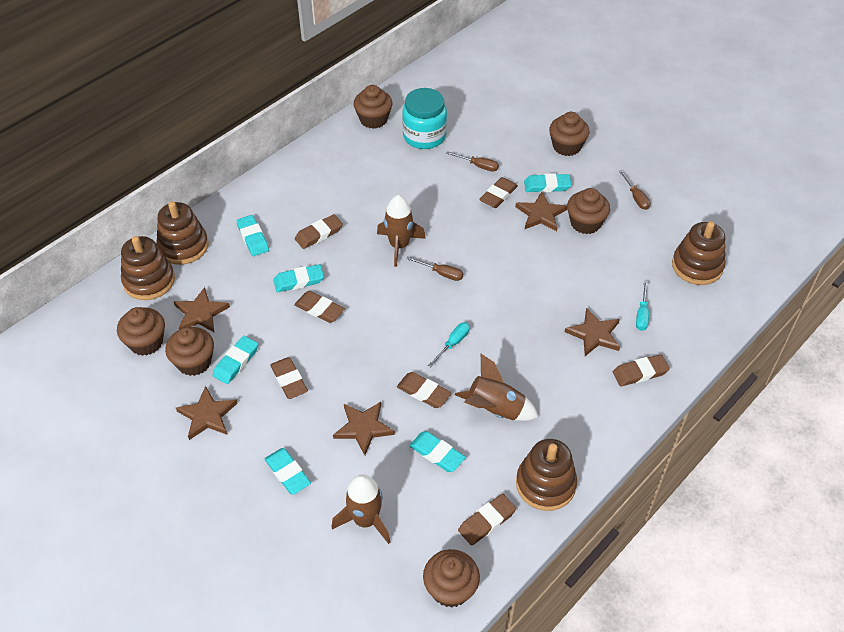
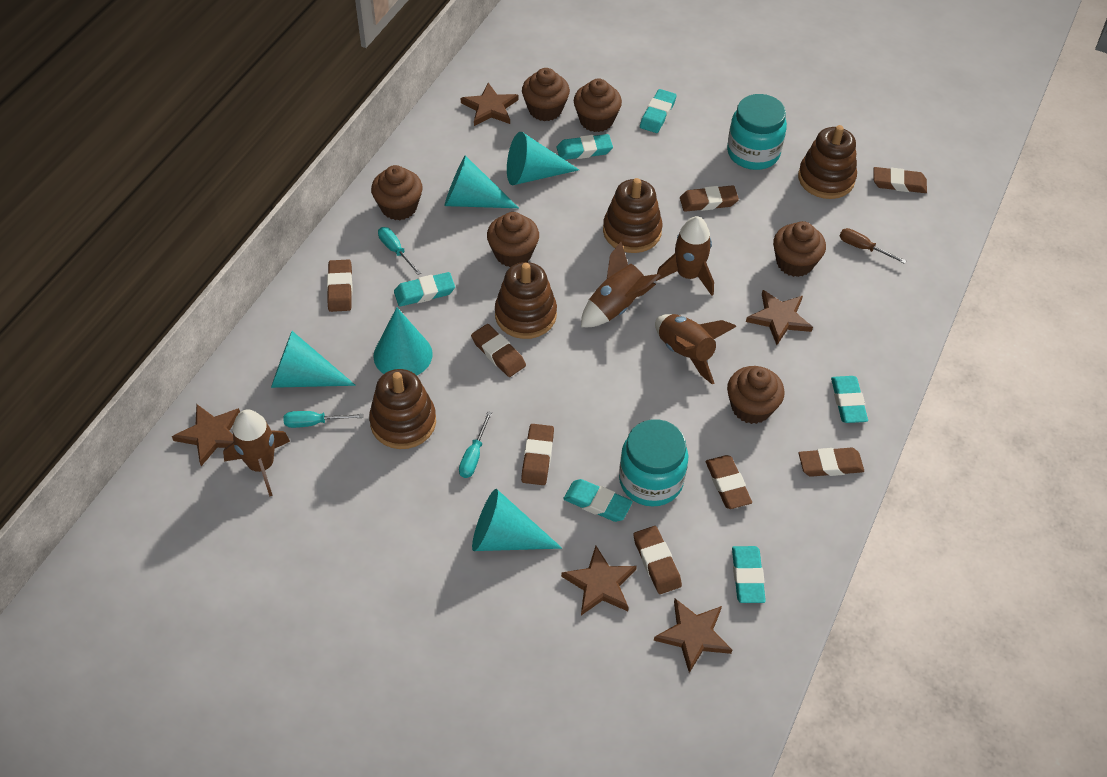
brown eraser: [270,357,308,399] [294,291,345,323] [295,214,343,249] [397,372,452,408] [458,494,516,546] [479,177,518,208] [613,354,670,386] = 7 -> [327,260,352,312] [471,324,526,377] [521,424,554,485] [633,526,682,594] [680,185,739,212] [706,455,752,509] [799,448,864,477] [874,167,927,193] = 8
brown rocket: [332,474,390,544] [377,195,426,267] [455,354,538,421] = 3 -> [223,409,290,497] [581,242,660,327] [655,314,737,384] [656,216,714,296] = 4
brown screwdriver: [406,257,463,281] [446,151,499,172] [619,170,651,210] = 3 -> [840,228,906,264] = 1
turquoise cone: none = 0 -> [271,331,356,388] [373,307,433,375] [444,155,519,208] [472,489,562,551] [507,132,579,185] = 5
turquoise jar: [402,88,447,149] = 1 -> [619,419,688,507] [727,94,787,170] = 2
turquoise screwdriver: [428,322,470,367] [636,281,649,331] = 2 -> [283,411,363,428] [378,227,421,275] [459,411,492,478] = 3

